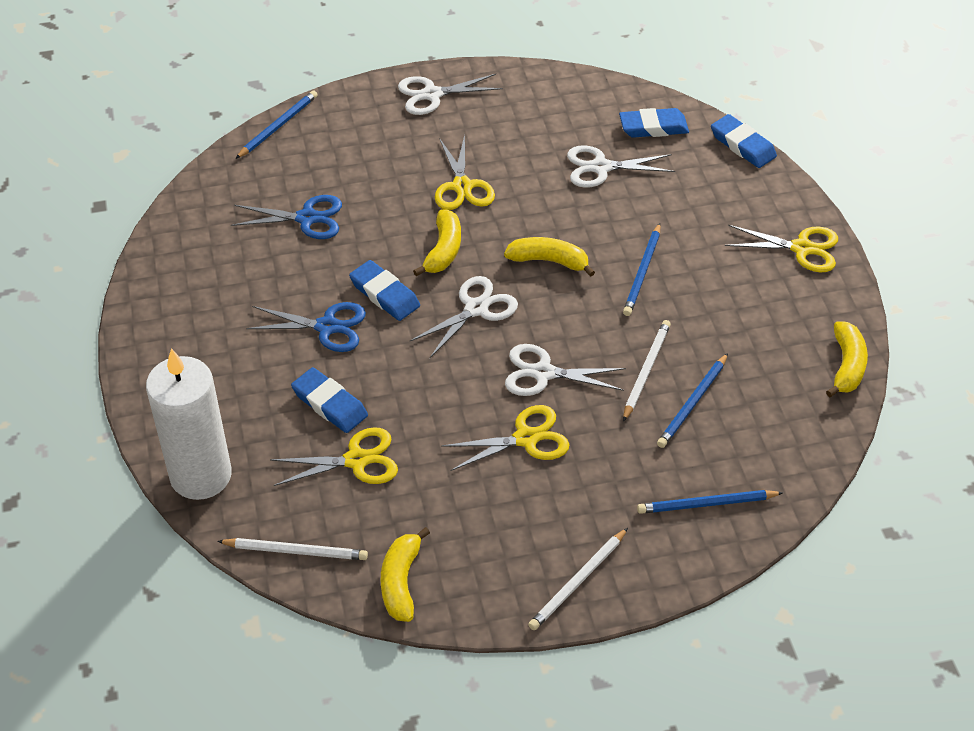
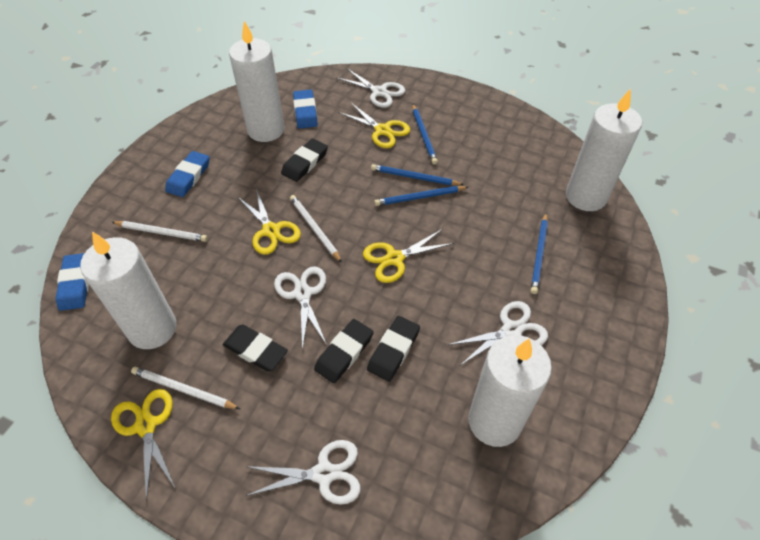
black eraser: none = 0 -> [223,324,288,371] [281,138,328,182] [314,319,374,383] [367,316,420,382] = 4
blue eraser: [291,367,368,433] [349,260,420,321] [619,108,689,138] [711,114,777,168] = 4 -> [56,253,89,311] [165,151,209,197] [293,90,318,129] = 3
blue scissors: [231,195,342,239] [246,302,366,352] = 2 -> none = 0
white candle: [146,348,232,500] = 1 -> [80,231,176,349] [229,21,285,142] [468,335,552,447] [566,89,642,211] = 4
yellow banana: [381,527,430,622] [413,209,461,276] [504,237,595,277] [826,321,868,397] = 4 -> none = 0

